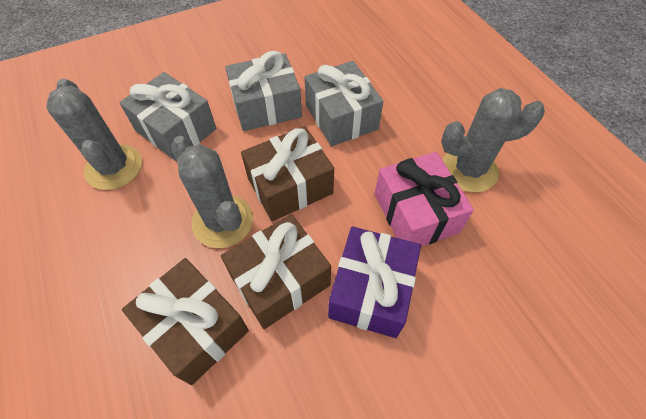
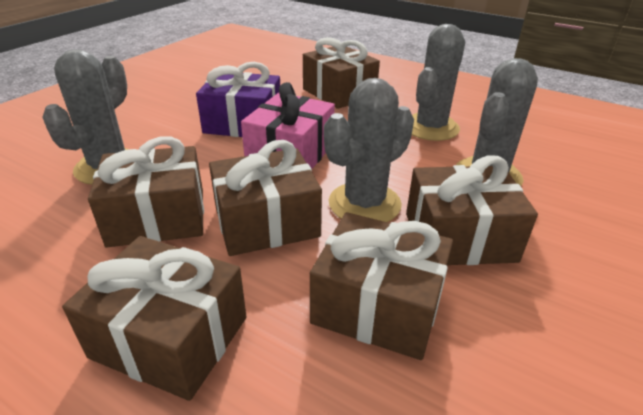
brown gift: [122,258,249,385] [221,214,331,329] [241,126,334,221] = 3 -> [62,236,246,401] [88,136,204,247] [209,140,322,256] [303,37,380,109] [310,212,453,360] [406,155,538,265] = 6
grey cactus: [46,79,142,190] [171,136,253,248] [441,88,545,192] = 3 -> [42,49,129,185] [324,78,414,222] [412,24,465,141] [456,58,538,186] = 4
grey gift: [119,72,216,161] [225,51,302,131] [305,61,383,146] = 3 -> none = 0

